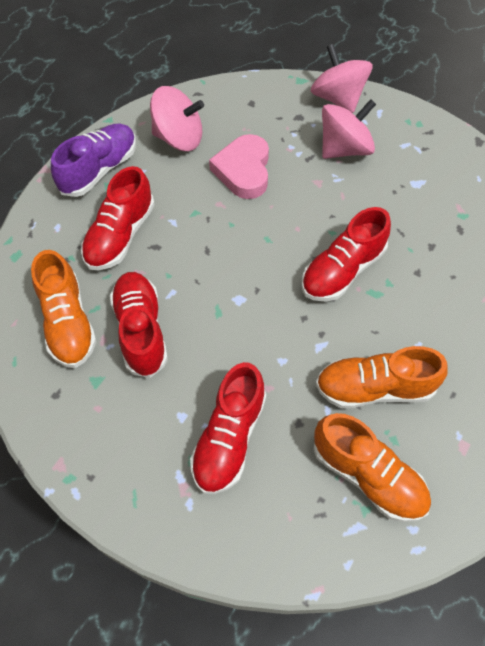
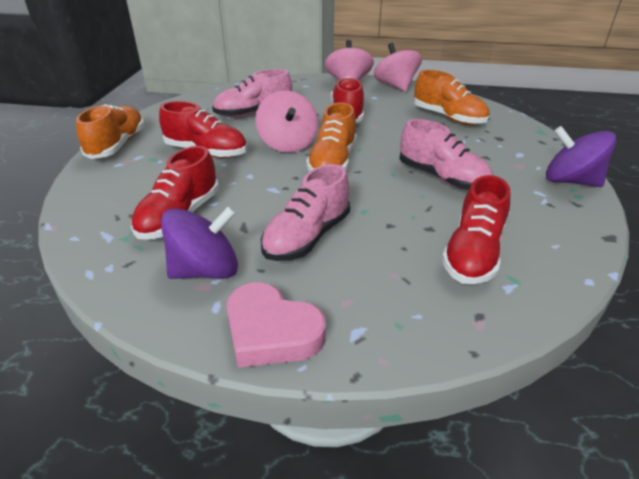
pink shoe: none = 0 -> [212,69,292,118] [261,164,350,261] [399,119,493,190] = 3
purple shoe: [51,124,136,197] = 1 -> none = 0
purple spinning top: none = 0 -> [161,206,238,279] [546,126,617,187] = 2

